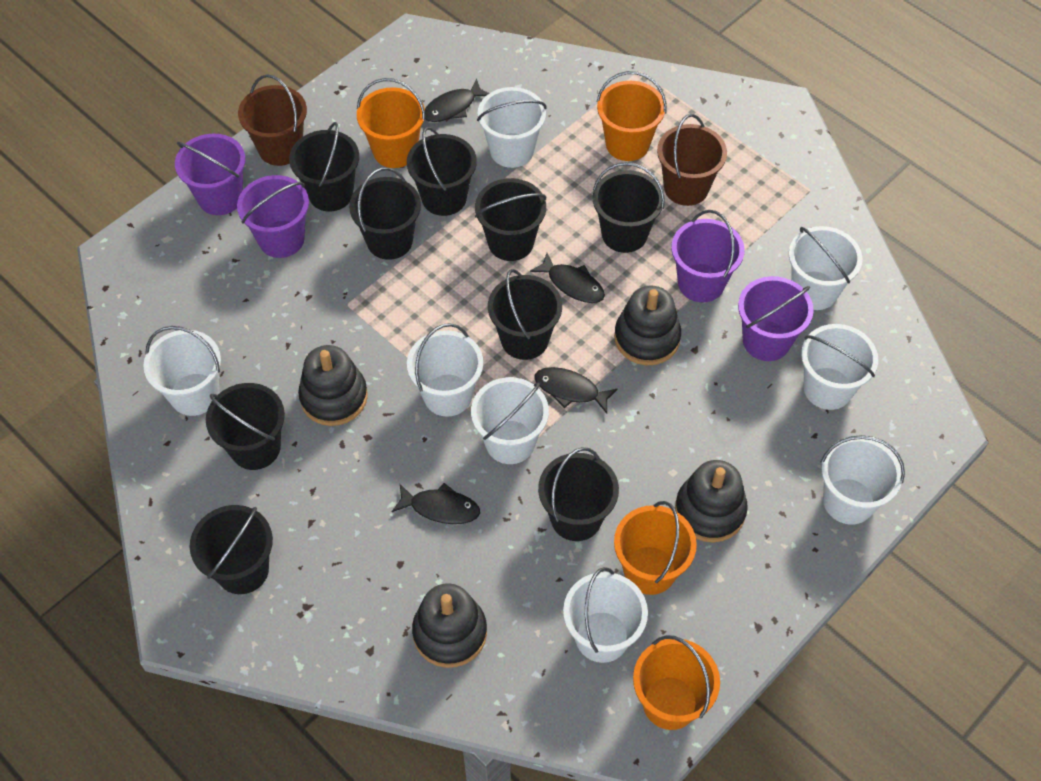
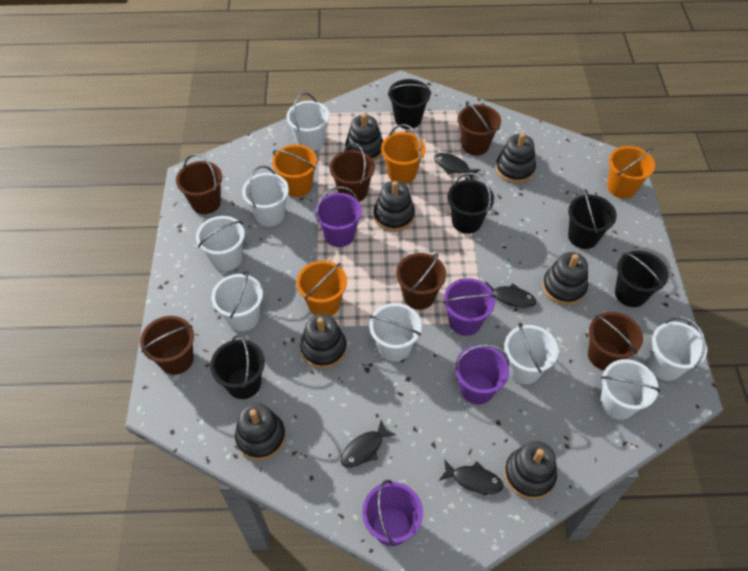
black bucket: [189,505,273,594] [206,383,285,470] [289,122,359,212] [349,167,421,260] [407,127,477,216] [475,178,546,261] [488,269,562,360] [538,447,619,541] [593,162,665,253] = 9 -> [210,335,265,399] [388,79,431,129] [447,173,494,234] [568,189,617,249] [615,251,668,307] = 5
black stacking toy: [298,345,368,426] [412,583,487,668] [614,286,681,365] [675,460,748,543] = 4 -> [235,403,286,460] [300,314,347,369] [345,114,383,161] [374,181,415,232] [496,133,536,183] [504,441,557,499] [542,252,588,305] = 7
brown bucket: [238,74,307,166] [657,114,727,206] = 2 -> [140,316,194,375] [176,154,222,214] [330,143,375,202] [396,253,446,310] [458,101,501,155] [588,312,643,370] = 6

